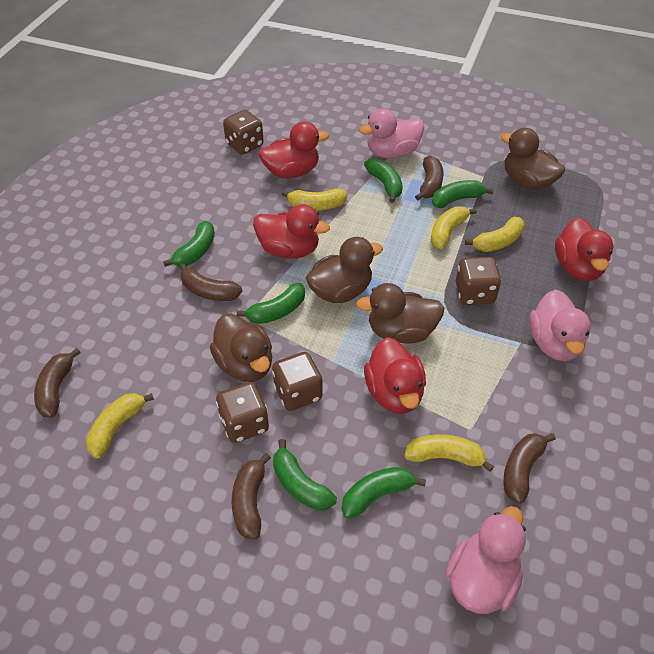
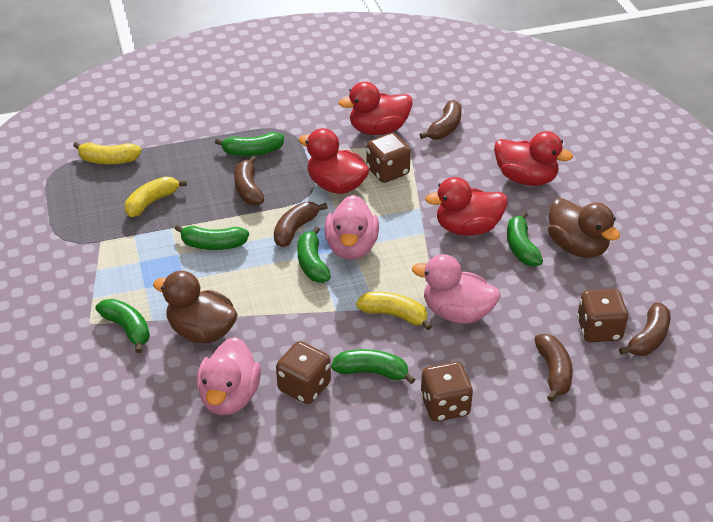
brown duck: [210,314,272,382] [306,237,383,303] [356,283,444,344] [500,128,565,190] = 4 -> [153,271,238,343] [548,199,620,258] = 2
yellow banana: [86,393,154,458] [281,188,347,210] [404,434,494,472] [431,207,477,249] [465,217,525,252] = 5 -> [73,142,142,164] [125,177,187,217] [356,292,432,331] = 3

